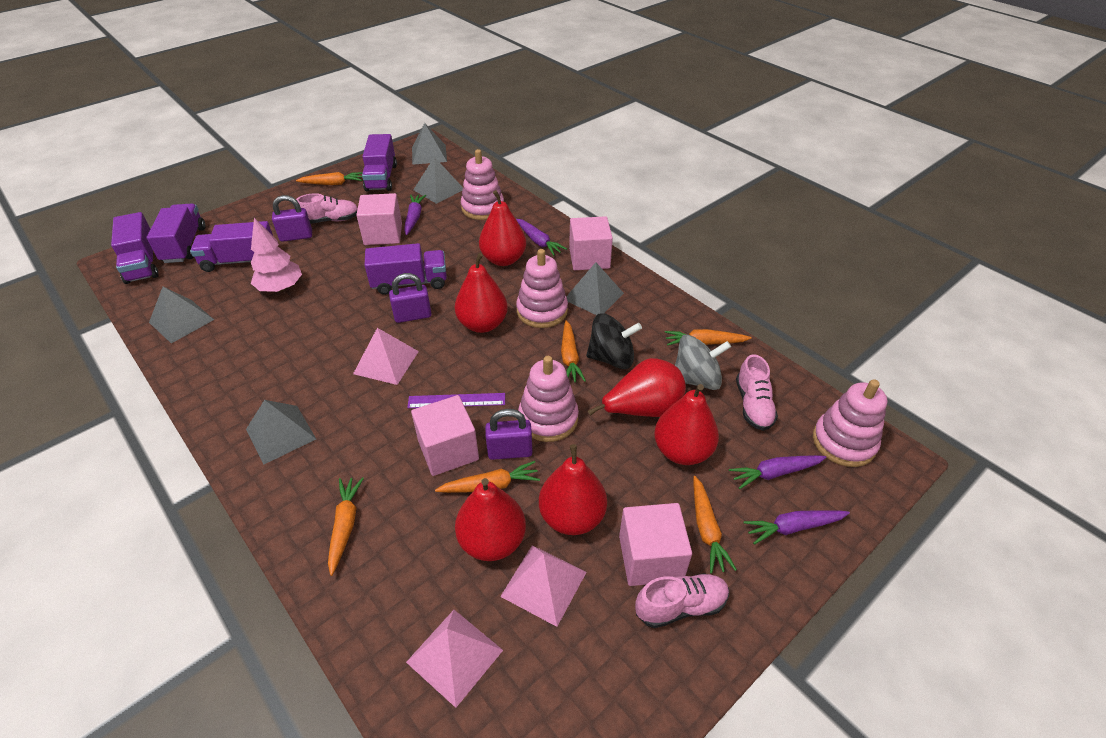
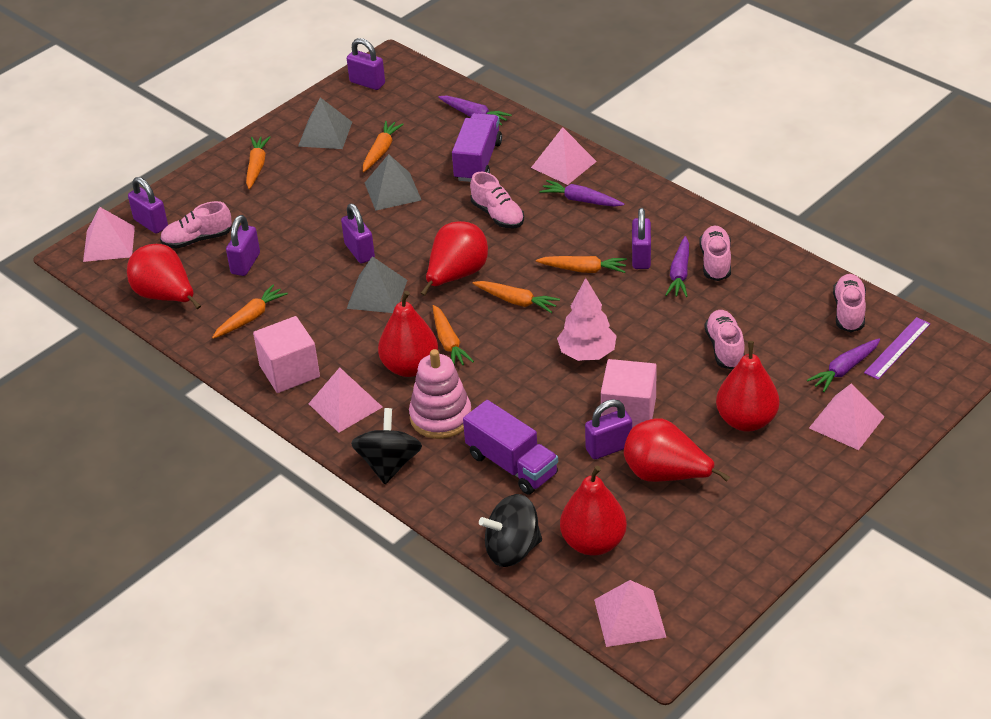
black spinning top: [586,313,642,369] = 1 -> [351,408,422,484] [479,494,542,567] = 2
grey pyramid: [149,287,214,343] [246,400,316,465] [412,123,447,165] [414,157,463,204] [566,262,624,315] = 5 -> [298,97,352,149] [346,256,407,313] [365,154,421,211] = 3
grey spinning top: [675,335,731,390] = 1 -> none = 0
pink cube: [356,193,402,245] [411,395,479,476] [569,216,613,270] [619,503,692,586] = 4 -> [253,316,320,393] [601,359,657,428] = 2
pink pyramid: [353,328,419,385] [406,610,503,708] [500,545,587,627] = 3 -> [83,207,135,262] [308,367,382,432] [531,127,597,185] [594,580,666,647] [809,384,885,450] = 5
pink shoe: [296,193,358,224] [635,573,729,628] [736,354,778,431] = 3 -> [160,201,232,249] [470,172,524,229] [700,226,731,281] [705,310,745,370] [833,274,866,332] = 5
pink stacking toy: [461,149,504,220] [516,249,568,328] [518,356,579,442] [813,379,887,467] = 4 -> [409,349,471,439] = 1
purple padlock: [272,195,312,242] [389,273,432,323] [485,409,532,460] = 3 -> [128,177,168,234] [226,215,260,276] [341,203,375,263] [347,38,385,90] [585,399,632,459] [632,208,651,269] = 6
purple truck: [111,212,159,284] [147,203,205,263] [190,221,273,272] [362,134,397,191] [365,243,447,295] = 5 -> [452,113,502,182] [463,400,558,495] = 2

